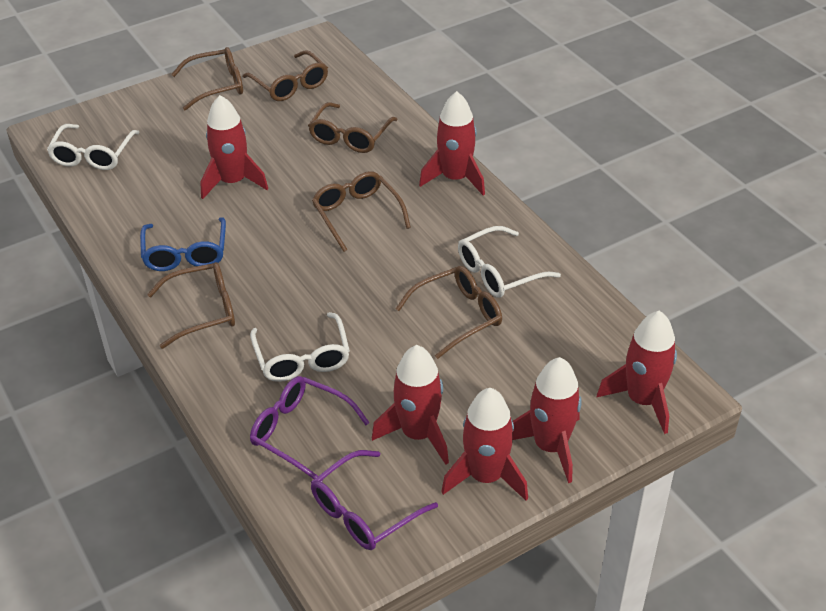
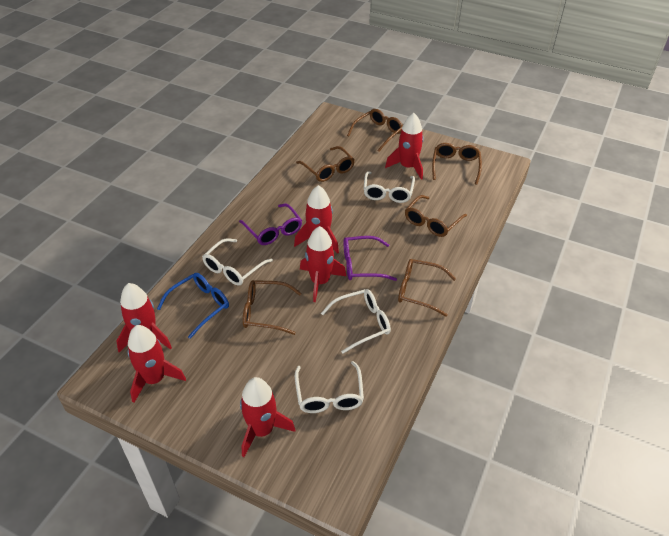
white glasses: [47,124,140,170] [250,312,350,382] [458,226,561,298] = 3 -> [202,238,273,286] [295,361,364,413] [321,289,391,353] [363,172,415,203] = 4

